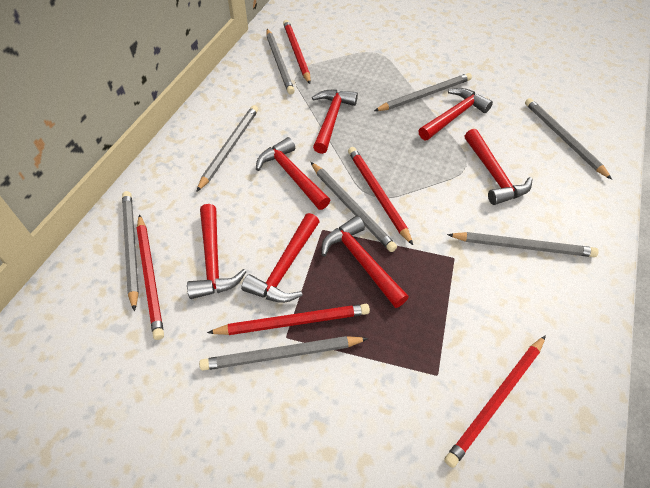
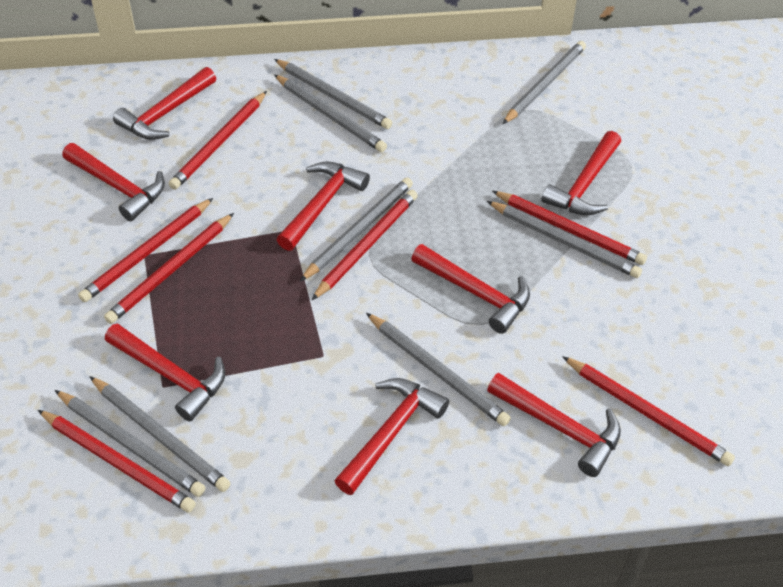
red hammer: [187,204,246,299] [241,213,320,303] [256,137,330,210] [312,89,358,154] [321,216,409,308] [418,88,493,140] [465,129,533,205] = 7 -> [62,143,165,221] [105,323,225,421] [113,67,216,140] [277,162,370,251] [334,378,449,495] [411,244,530,334] [487,373,621,477] [542,131,621,215] = 8
red pencil: [137,214,164,340] [207,304,370,335] [283,20,311,84] [348,147,413,245] [444,335,546,468] = 5 -> [38,410,196,513] [78,198,213,302] [104,213,234,324] [169,91,267,190] [312,190,418,300] [492,191,647,265] [562,356,735,466] = 7

